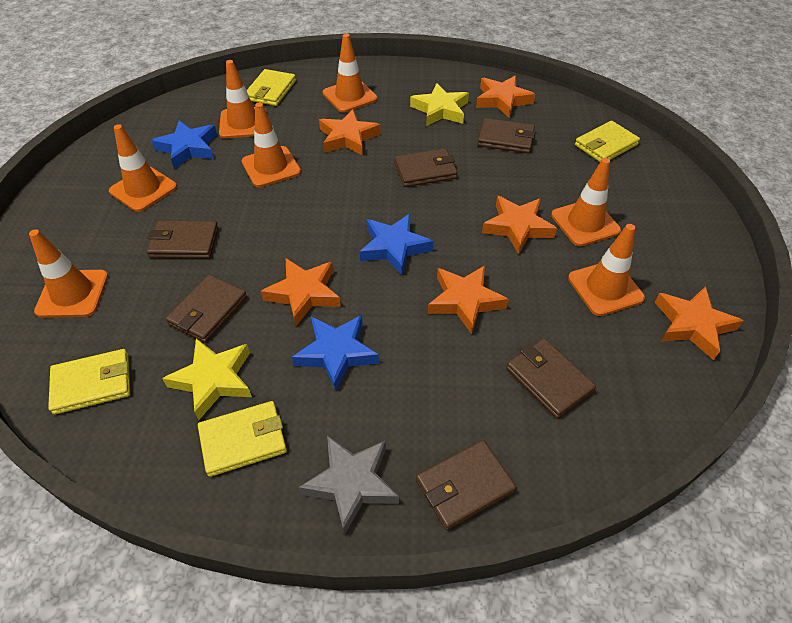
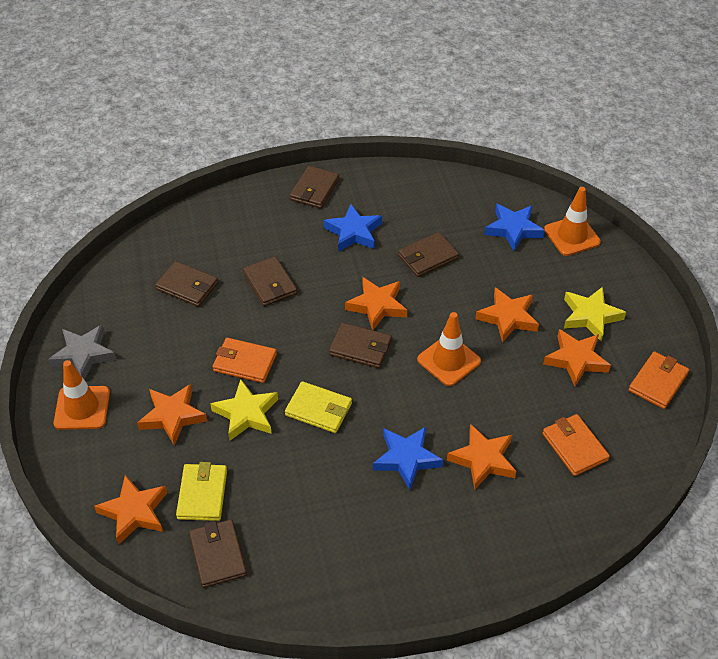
orange traffic cone: [29,229,108,318] [109,124,177,212] [219,60,267,139] [241,102,301,187] [323,34,378,113] [551,158,621,247] [568,224,645,316] = 7 -> [53,360,110,430] [417,312,481,386] [544,187,601,256] = 3
orange wallet: none = 0 -> [213,338,277,383] [542,414,610,476] [628,351,689,409] = 3
yellow wallet: [48,349,130,415] [198,401,287,477] [247,69,296,106] [575,121,640,162] = 4 -> [176,462,227,521] [285,381,352,433] = 2

